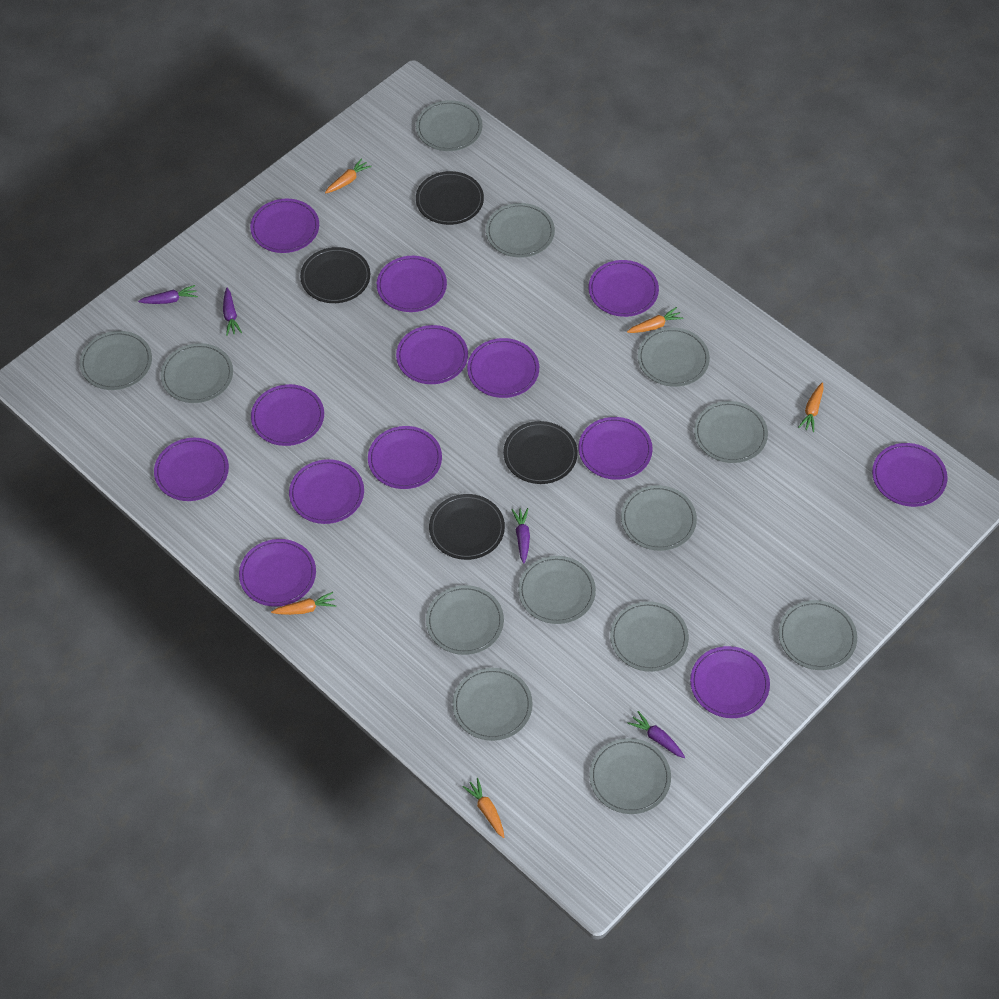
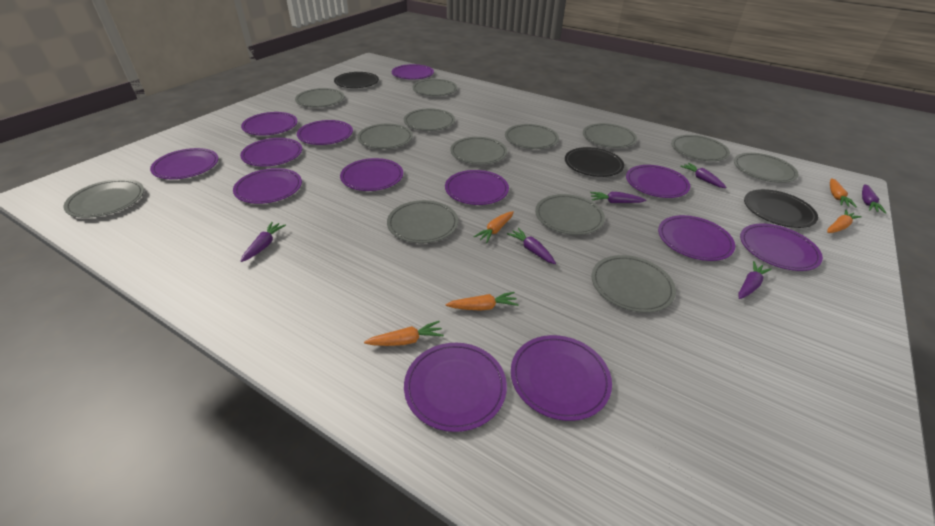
black plate: [300,247,370,303] [416,171,484,225] [429,494,505,560] [503,421,578,484] = 4 -> [334,72,379,88] [565,147,624,177] [744,189,818,228] = 3
purple carrot: [138,285,198,304] [223,288,242,336] [512,508,530,564] [627,711,685,758] = 4 -> [241,222,286,262] [507,228,556,264] [590,192,646,203] [680,163,727,188] [738,261,772,299] [862,184,886,214] = 6

